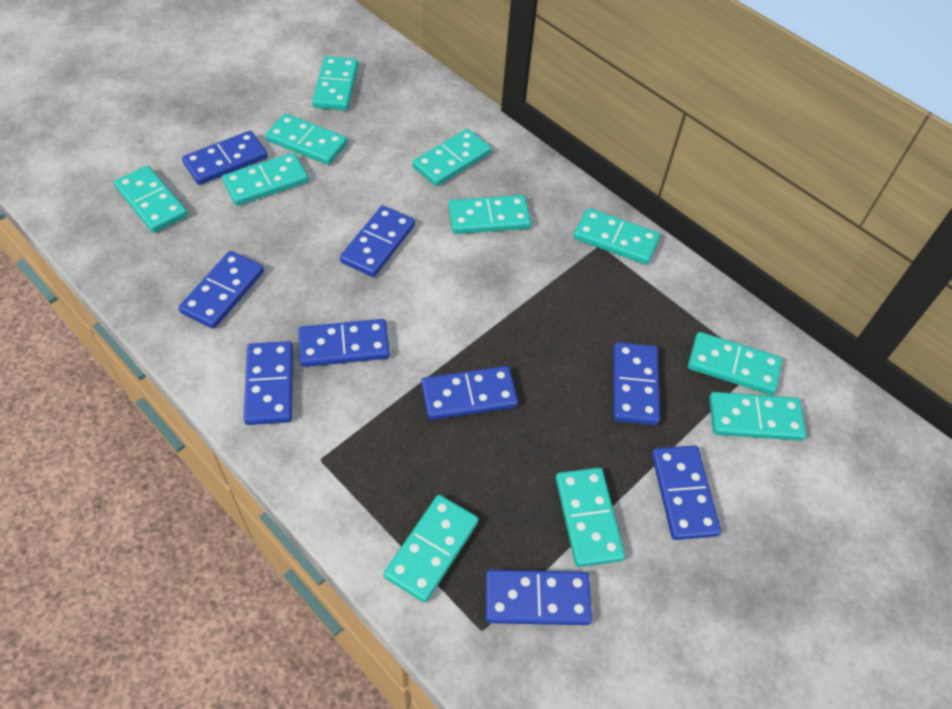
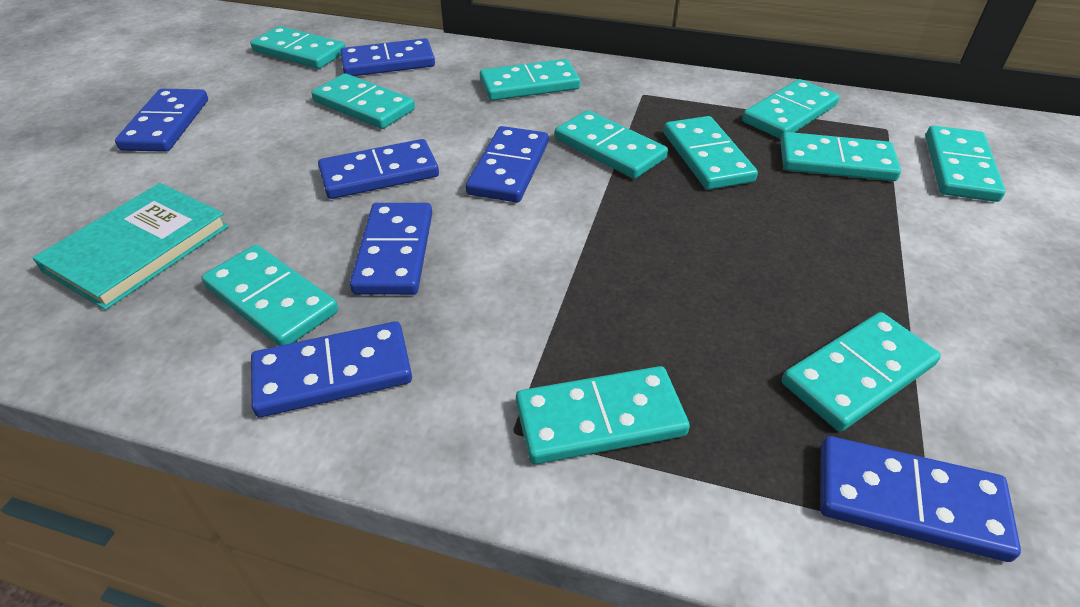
blue domino: [179,251,264,329] [182,131,268,185] [243,341,293,425] [298,319,390,367] [340,205,415,277] [421,366,518,420] [486,570,592,625] [613,342,660,425] [652,445,721,540] = 9 -> [115,89,208,152] [251,321,412,417] [318,139,439,199] [340,38,435,76] [350,203,432,295] [466,126,548,203] [820,436,1021,562] = 7
turquoise book: none = 0 -> [32,183,229,310] = 1

